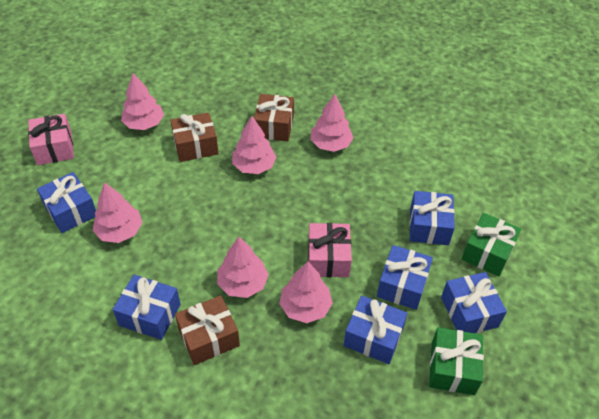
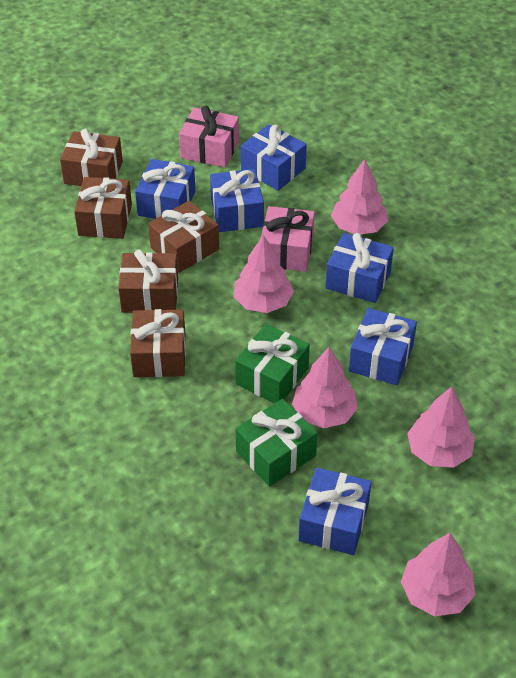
brown gift: [170,112,218,162] [175,295,240,365] [254,94,294,142] = 3 -> [60,128,123,186] [74,177,132,239] [118,249,178,313] [130,309,186,377] [148,200,219,273] = 5
pink tree: [93,182,143,243] [121,73,164,130] [217,237,269,298] [232,116,277,174] [279,262,333,323] [310,94,354,152] = 6 -> [234,235,294,313] [292,347,358,428] [331,159,388,234] [401,533,475,616] [407,387,475,468] = 5

